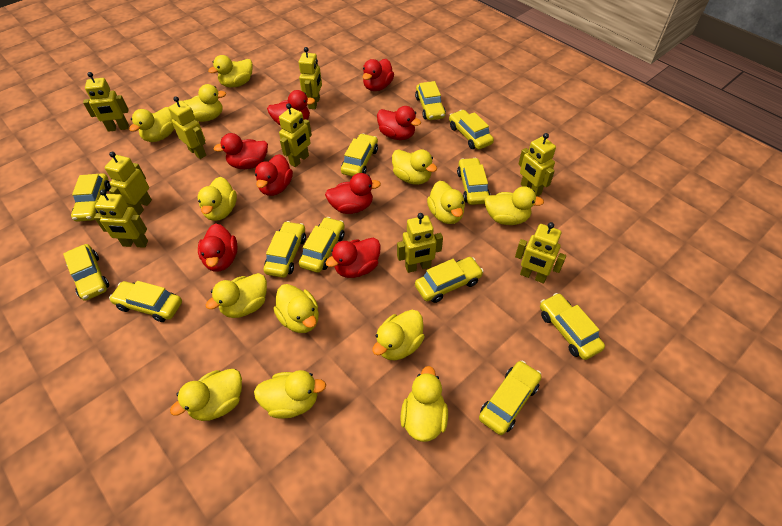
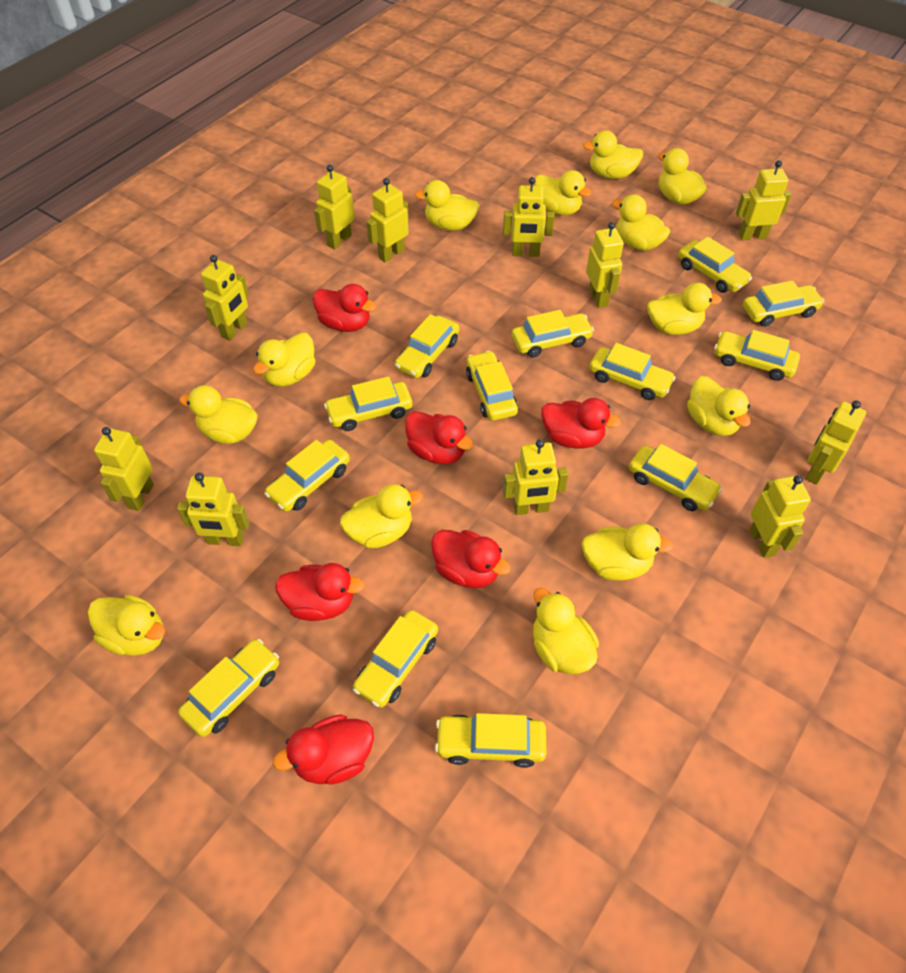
red duck: [198,223,238,272] [213,133,268,169] [255,154,293,196] [267,90,315,126] [325,173,381,214] [326,238,381,278] [362,59,394,91] [377,106,421,140] = 8 -> [273,714,374,784] [275,563,365,621] [313,284,376,332] [405,411,473,464] [431,530,511,588] [541,398,621,449] = 6
yellow car: [63,244,109,301] [71,173,111,222] [109,281,182,322] [263,221,306,278] [299,217,345,273] [341,133,378,177] [415,81,446,120] [415,257,484,303] [449,110,494,150] [457,158,490,205] [479,361,542,435] [540,293,605,360] = 12 -> [178,639,279,737] [264,440,350,512] [324,376,412,431] [353,610,438,708] [395,314,459,378] [435,713,546,768] [466,351,518,421] [512,310,594,358] [589,343,676,400] [629,444,722,511] [678,237,752,293] [714,330,800,381] [743,280,824,326] = 13
yellow robot: [83,72,129,132] [94,189,148,248] [104,152,152,215] [168,96,206,159] [279,104,312,167] [299,47,322,109] [397,213,443,273] [515,222,566,283] [518,133,556,197] = 9 -> [94,427,154,511] [177,473,249,546] [201,255,249,341] [314,165,355,249] [366,178,409,262] [503,177,555,257] [503,439,569,515] [586,222,623,308] [736,160,791,240] [750,475,811,558] [805,400,866,485] = 11

